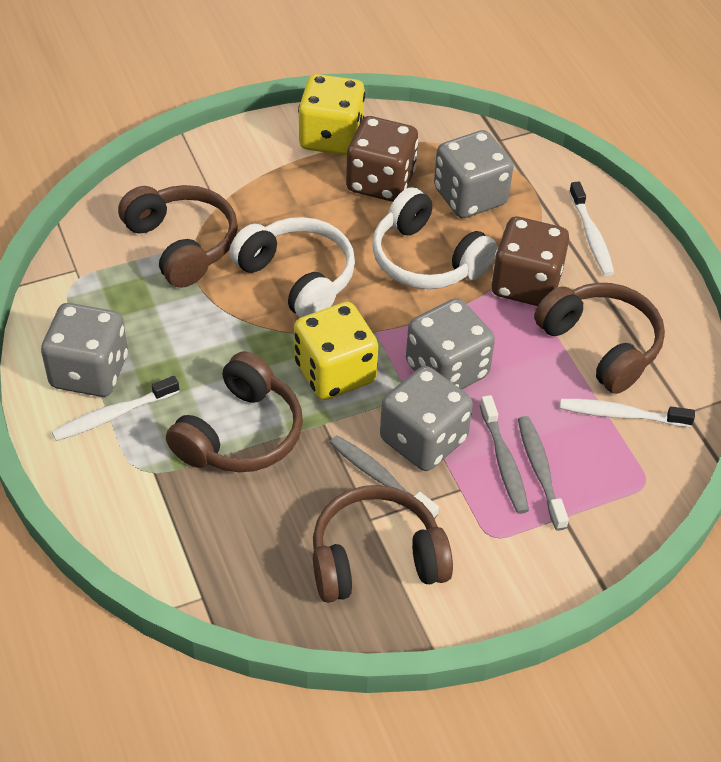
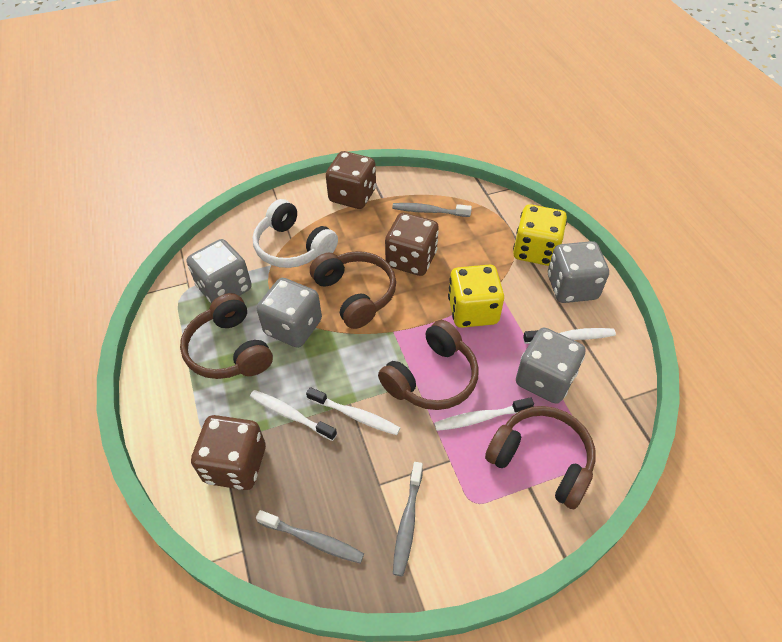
brown dice: [346,116,418,202] [491,217,569,306] = 2 -> [191,415,266,490] [326,151,376,209] [385,213,439,276] = 3
white headphones: [229,217,355,318] [372,187,497,289] = 2 -> [253,199,338,268] = 1
white toothbrush: [52,376,179,441] [560,399,695,427] [569,181,614,276] = 3 -> [250,390,337,441] [306,387,400,435] [434,397,534,431] [523,328,616,344] = 4

